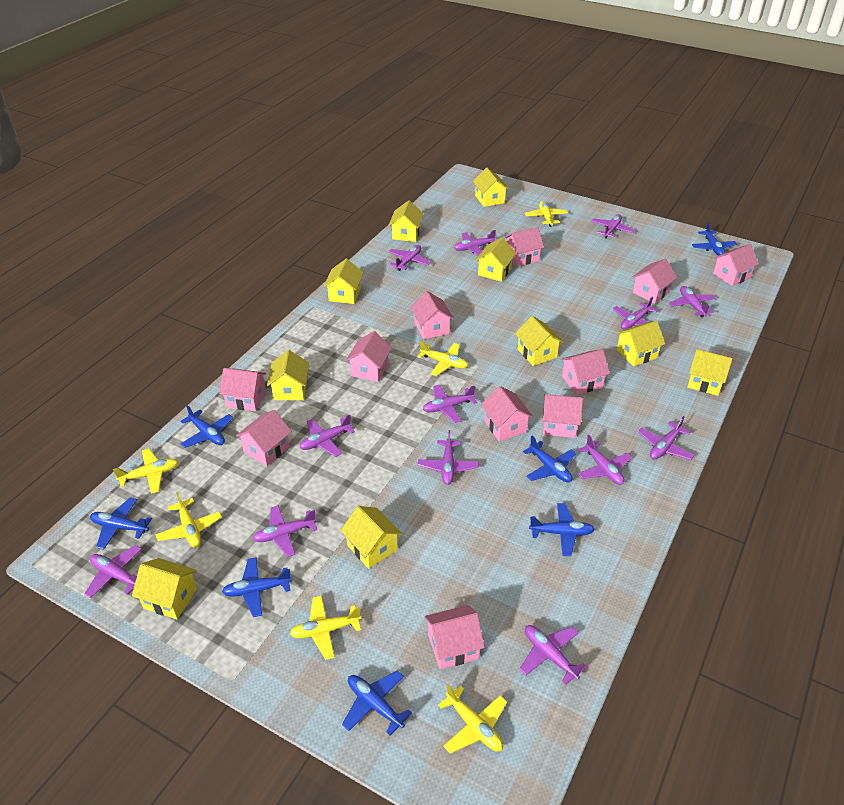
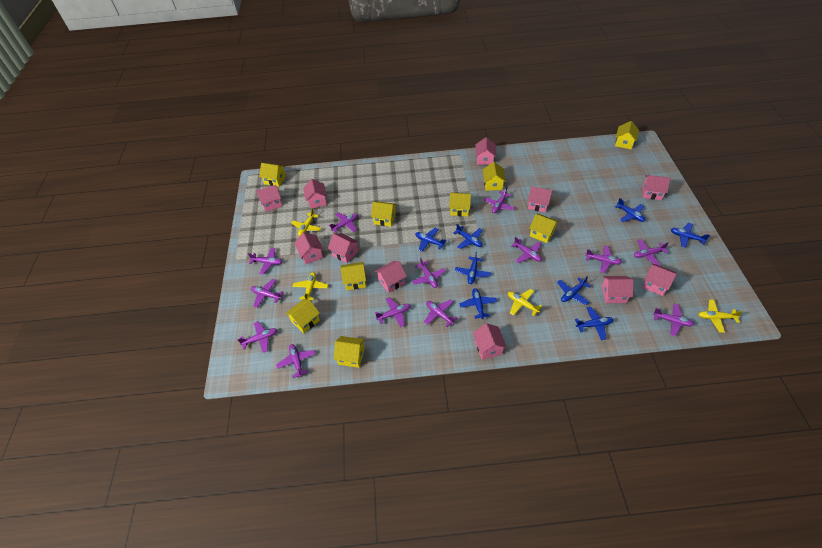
blue plane: [90,498,152,550] [181,405,233,448] [222,558,292,617] [342,670,412,735] [523,436,577,483] [529,503,595,556] [692,222,737,255] = 7 -> [415,228,447,251] [453,224,483,249] [455,252,491,284] [459,288,497,319] [557,276,591,305] [575,307,613,340] [615,198,645,222] [671,223,710,248] = 8
yellow house: [132,558,197,619] [267,350,309,400] [324,259,363,304] [340,506,402,569] [389,200,424,242] [473,168,509,207] [475,237,516,282] [515,316,563,366] [616,321,665,366] [687,349,733,396] = 10 -> [259,163,286,187] [285,299,320,333] [334,336,365,368] [341,262,366,290] [371,201,396,227] [449,193,471,216] [483,162,506,191] [529,214,559,243] [615,121,639,149] = 9
yellow plane: [113,449,179,494] [155,492,222,548] [290,595,361,660] [417,341,468,376] [438,684,507,754] [525,201,568,227] = 6 -> [291,208,321,236] [292,272,328,300] [508,289,542,316] [698,299,743,333] = 4

